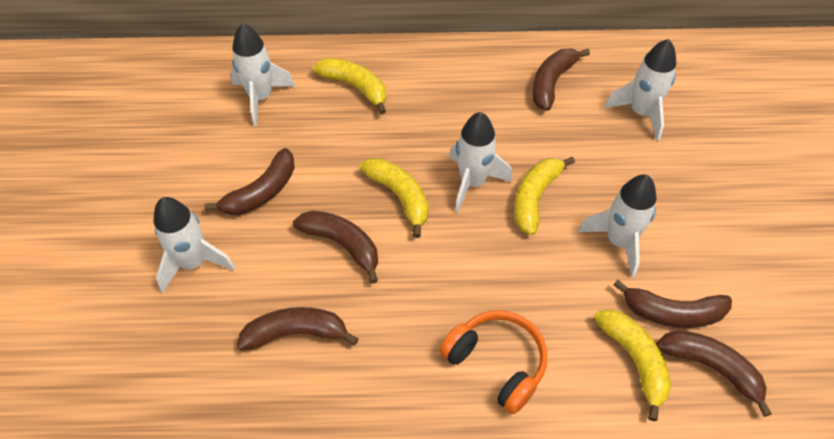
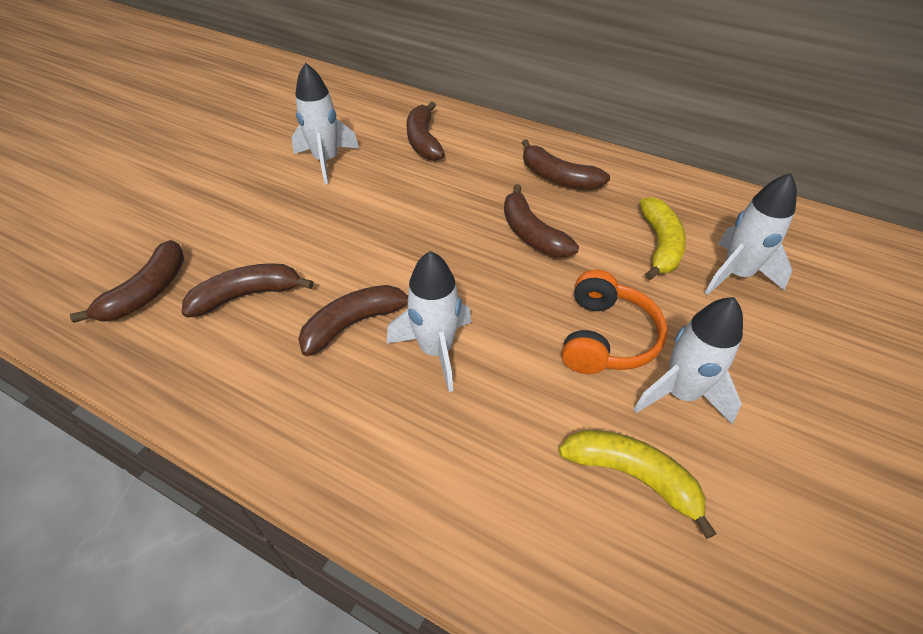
white rocket: [153,197,235,293] [230,23,295,126] [449,112,512,212] [578,175,657,278] [604,39,676,141] = 5 -> [291,62,360,184] [387,251,472,392] [633,297,743,425] [705,173,797,295] = 4
yellow banana: [313,58,386,114] [359,158,429,238] [514,157,575,235] [594,309,671,421] = 4 -> [559,430,717,539] [640,197,686,280] = 2

